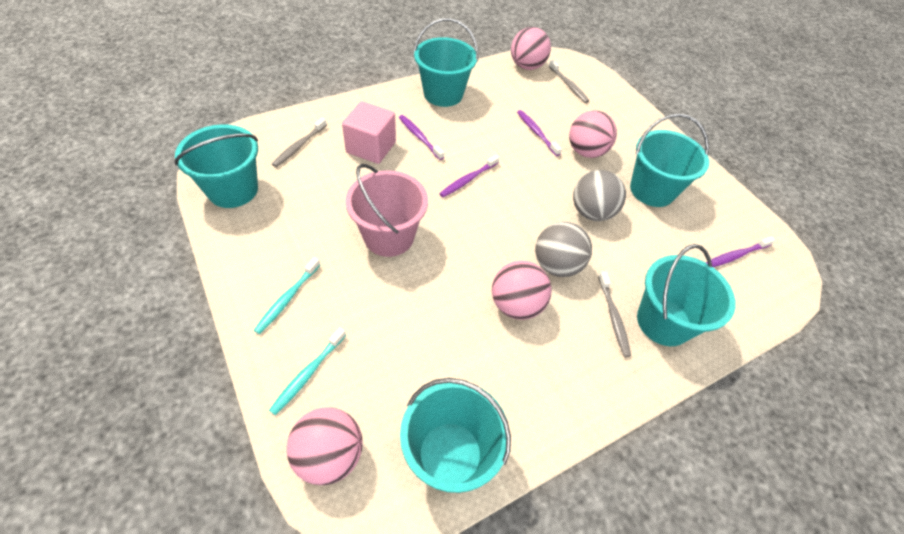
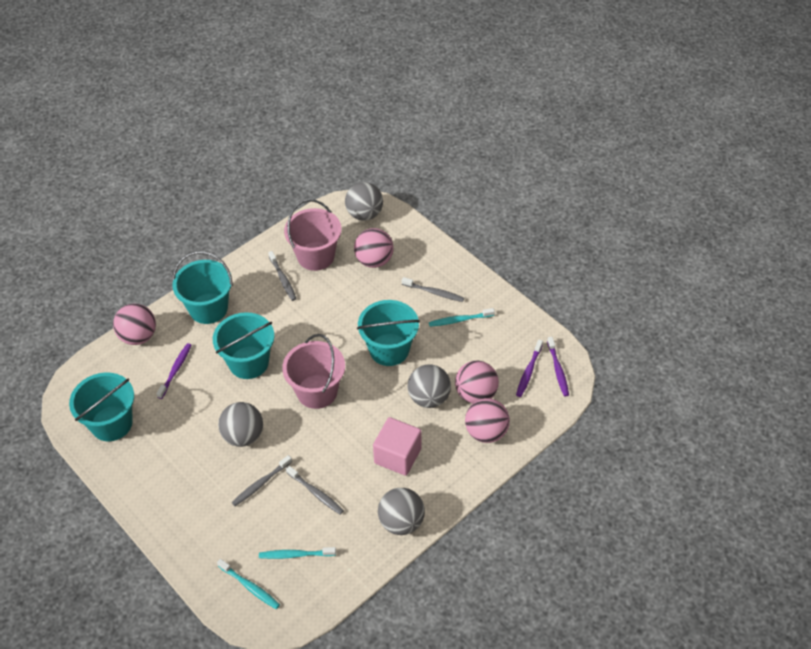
grey ball: [535,222,592,277] [573,170,626,221] = 2 -> [218,402,263,447] [345,182,383,221] [378,488,425,535] [407,364,451,408] = 4
grey toothbrush: [272,118,327,167] [549,60,589,103] [598,272,631,357] = 3 -> [231,455,292,506] [268,251,297,301] [286,466,344,515] [402,277,464,302] = 4
pink bucket: [345,164,428,257] = 1 -> [282,334,345,409] [284,199,341,271] = 2
purple toothbrush: [399,115,444,160] [439,155,500,197] [517,110,562,156] [706,236,775,267] = 4 -> [156,343,191,399] [516,340,543,397] [547,337,569,397] = 3
turquoise bucket: [174,124,258,208] [400,378,511,493] [414,18,478,107] [630,114,709,207] [637,244,736,346] = 5 -> [69,372,134,441] [172,251,233,324] [213,312,274,379] [357,300,420,366] = 4
turquoise toothbrush: [254,257,320,334] [269,327,346,415] = 2 -> [217,559,280,609] [259,547,336,559] [429,308,495,327] = 3

